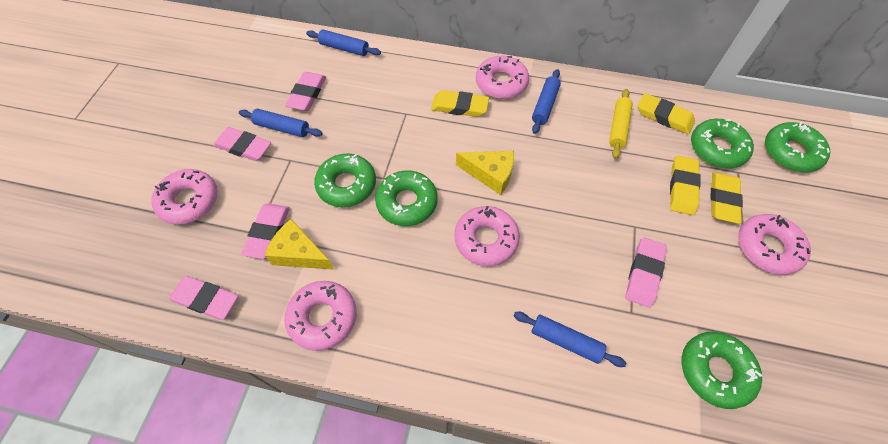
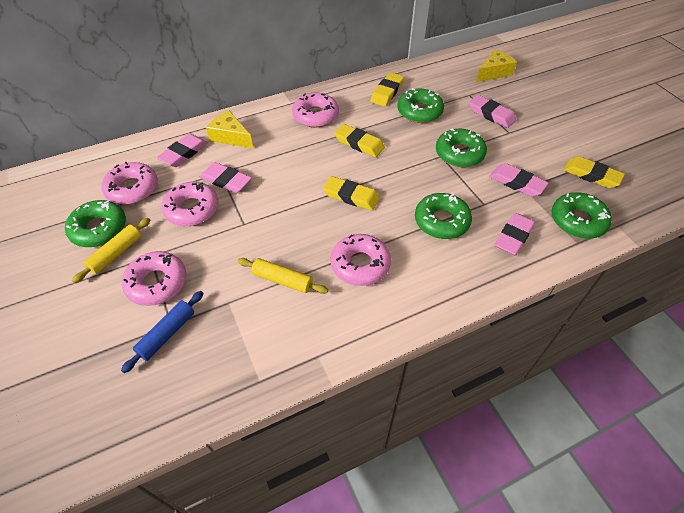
blue rolling pin: [239,109,322,137] [306,29,381,56] [513,312,626,367] [532,69,561,134] = 4 -> [121,291,204,373] = 1
yellow rolling pin: [609,89,633,159] = 1 -> [72,218,150,283] [238,258,328,294] = 2

